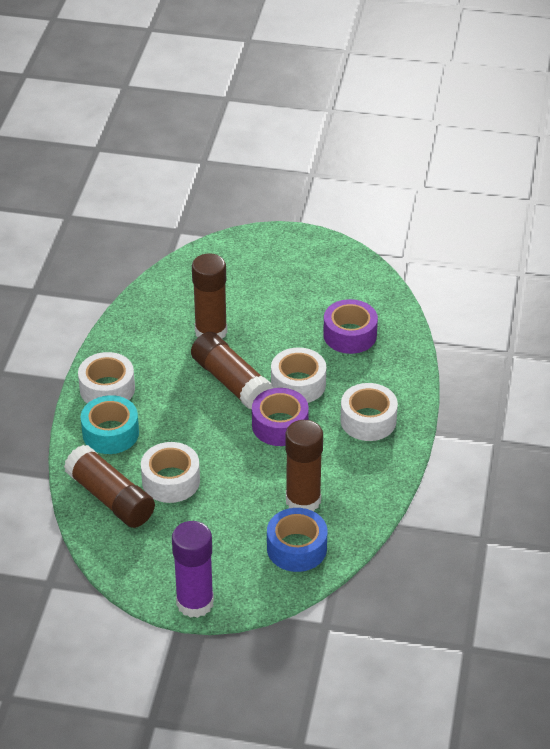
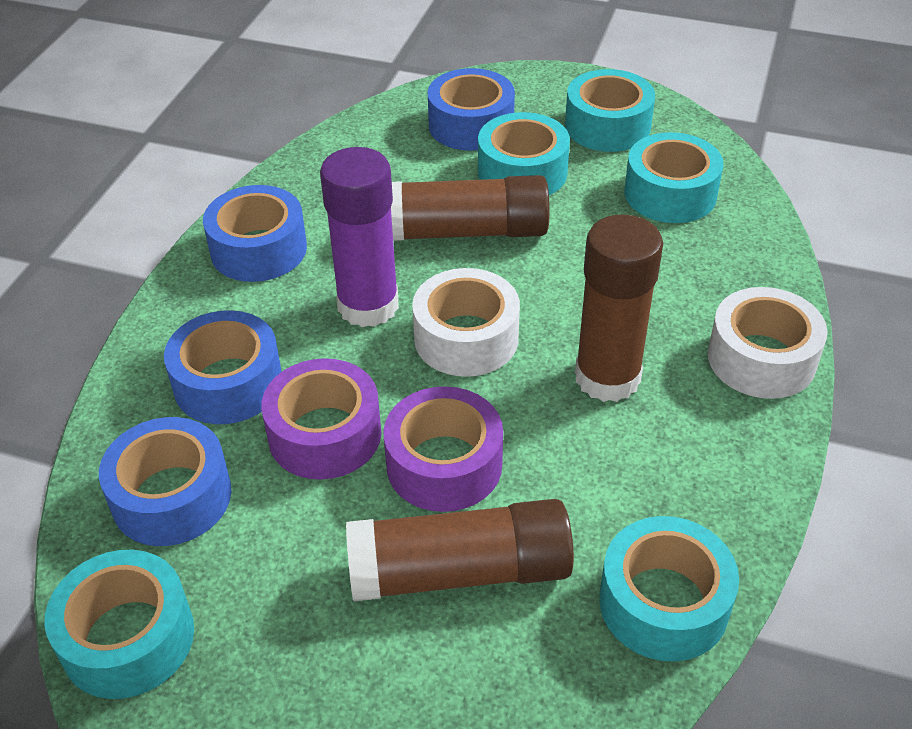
blue tape: [267,508,327,572] = 1 -> [99,417,231,546] [164,310,282,424] [203,185,307,282] [428,68,515,151] = 4
brown glue stick: [64,445,155,528] [191,332,273,410] [192,253,227,339] [285,420,323,511] = 4 -> [346,499,574,601] [391,175,550,241] [575,214,663,402] = 3
turquoise tape: [81,395,139,454] = 1 -> [44,550,194,699] [478,112,570,195] [565,69,655,152] [599,516,739,662] [624,132,723,223] = 5
white tape: [78,352,135,404] [141,442,200,503] [271,347,326,403] [340,383,398,441] = 4 -> [412,268,520,377] [708,287,828,399] = 2

